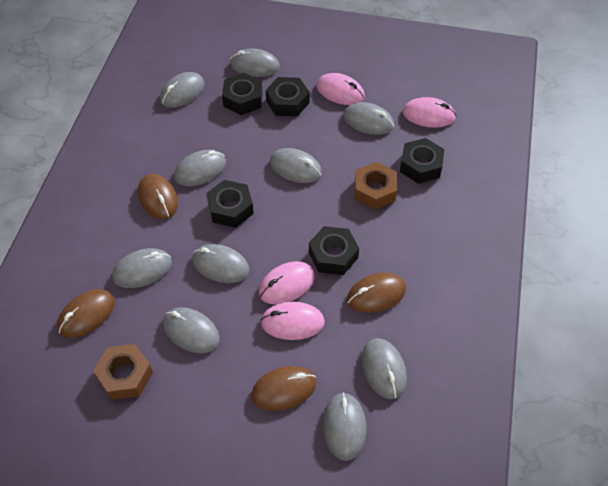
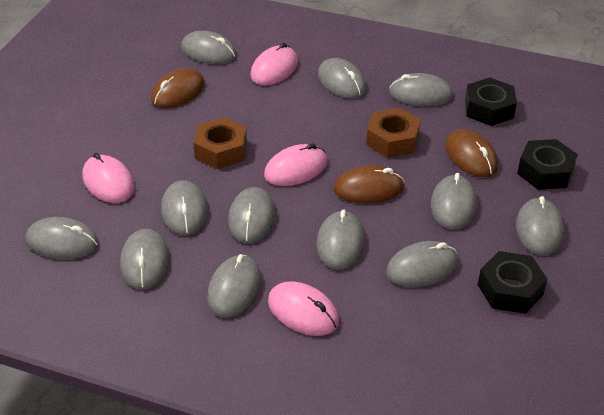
black nut: [206,180,254,228] [222,73,262,115] [266,77,310,116] [309,226,359,275] [400,138,445,184] = 5 -> [465,77,517,126] [478,251,548,314] [517,139,578,190] = 3
brown mouse: [57,289,115,338] [138,174,178,219] [251,366,316,411] [347,273,406,313] = 4 -> [151,68,205,108] [334,165,404,204] [445,129,498,177] = 3
grey mouse: [112,248,172,288] [160,72,205,108] [163,307,220,353] [174,150,226,186] [192,244,250,283] [230,48,280,77] [270,148,322,183] [322,392,367,461] [343,102,394,135] [361,338,407,399] = 10 -> [26,217,99,260] [120,229,170,290] [161,180,208,236] [181,31,237,64] [207,254,262,317] [228,187,275,243] [316,209,365,270] [318,58,366,99] [386,241,458,287] [389,73,453,107] [431,173,477,230] [516,196,564,255] = 12

